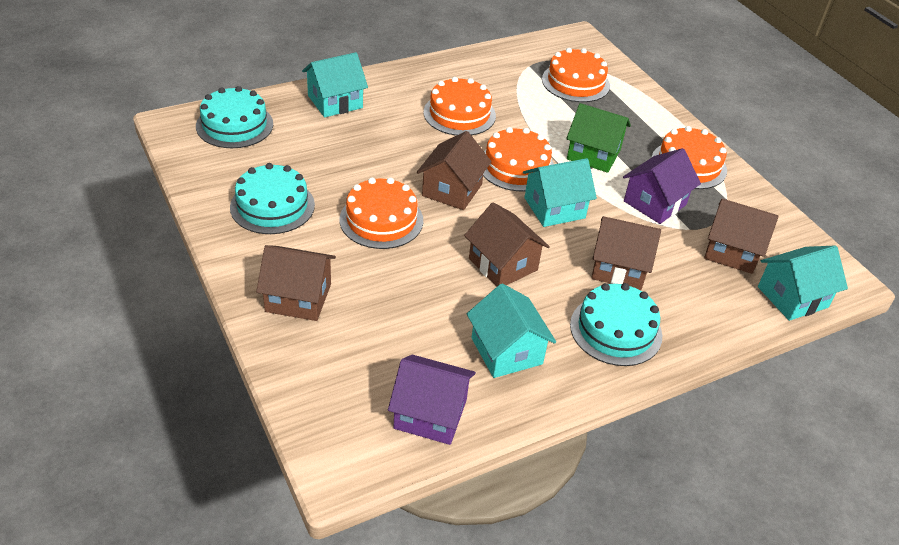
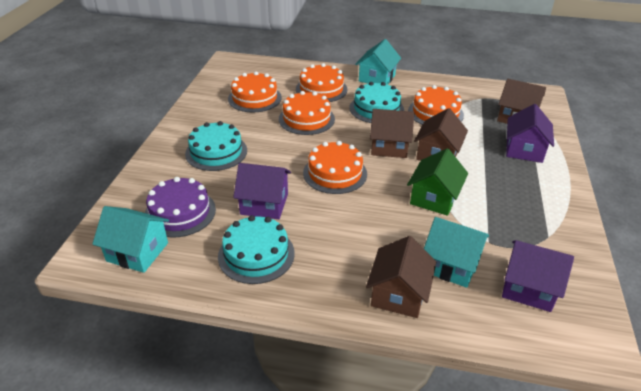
brown house: [256,245,336,321] [417,131,492,210] [464,202,550,286] [591,216,661,290] [704,199,778,274] = 5 -> [366,236,436,318] [370,109,414,158] [414,108,468,161] [497,79,546,124] = 4
purple cake: none = 0 -> [145,177,216,238] = 1
purple house: [388,355,476,445] [623,148,701,224] = 2 -> [233,163,291,219] [502,240,574,312] [506,104,554,163] = 3
turquoise house: [302,52,368,118] [467,283,556,378] [523,158,597,227] [758,246,848,321] = 4 -> [92,206,169,273] [355,39,401,85] [424,217,489,288] = 3

